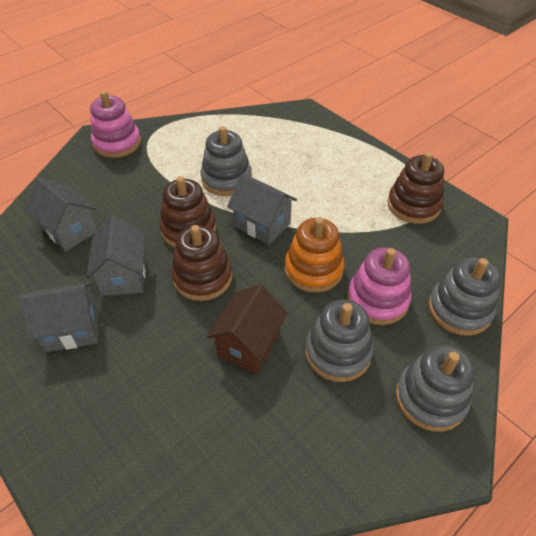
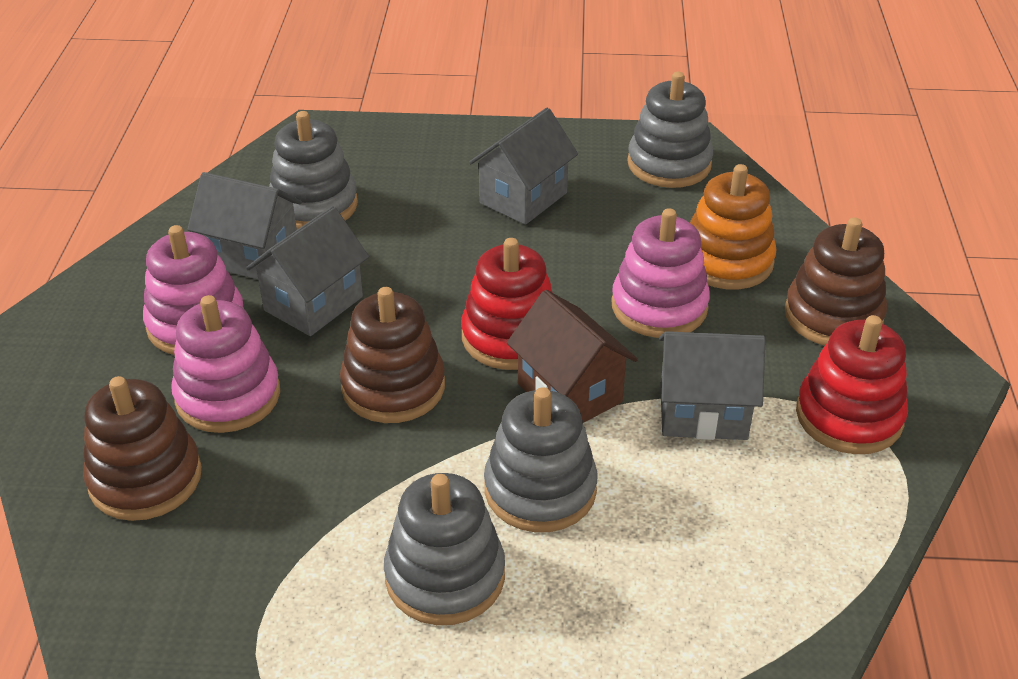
pink stacking toy: [90,91,141,158] [347,247,412,325] = 2 -> [143,225,244,355] [171,295,280,433] [611,208,710,338] = 3
red stacking toy: none = 0 -> [461,238,553,370] [796,315,908,454] = 2

